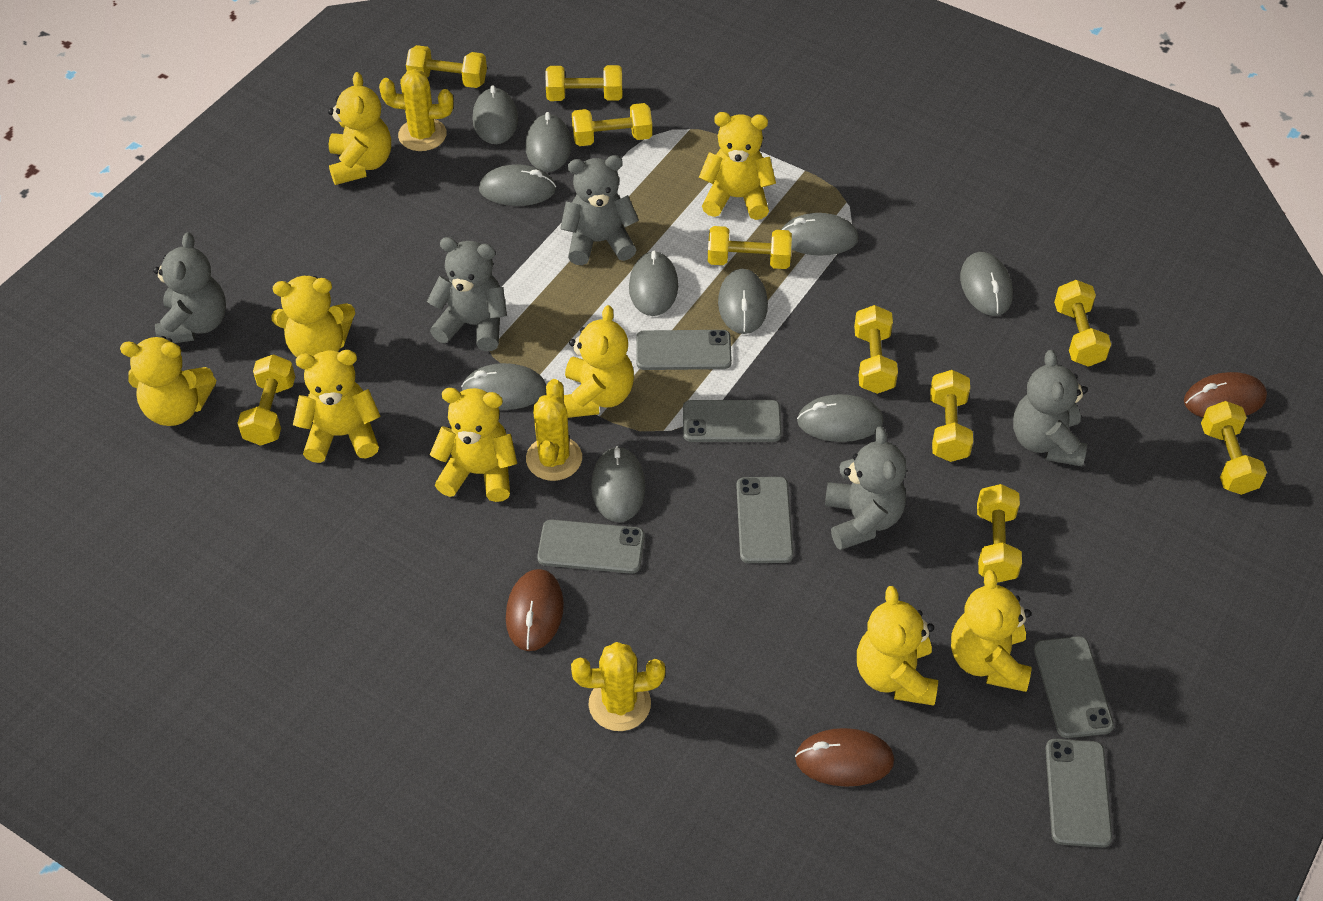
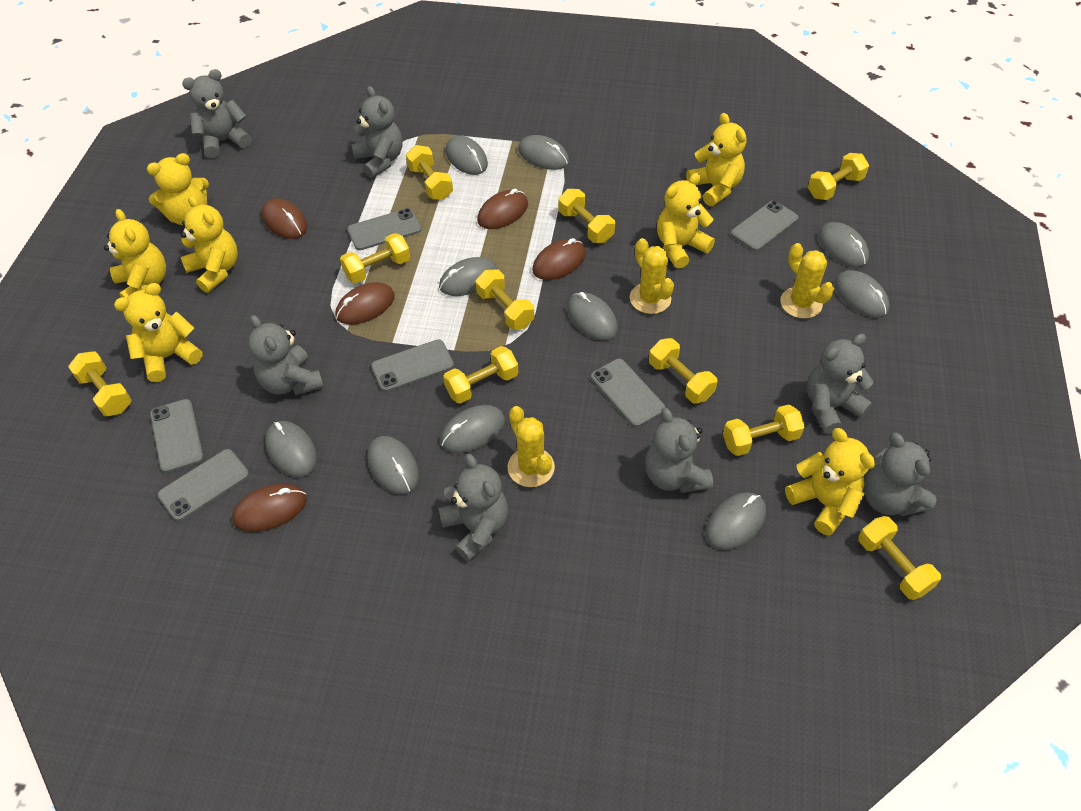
brown mouse: [506,569,564,651] [795,728,894,787] [1184,372,1267,418] = 3 -> [232,484,307,532] [261,198,307,239] [335,282,395,325] [477,189,528,229] [532,238,586,280] = 5
grey teddy bear: [153,232,226,343] [427,237,507,351] [560,155,639,265] [825,427,906,550] [1013,350,1088,466] = 5 -> [182,69,251,158] [248,315,324,395] [351,86,402,178] [438,454,508,562] [645,408,713,493] [807,333,874,434] [864,433,937,517] = 7
yellow teddy bear: [120,336,216,426] [271,275,355,357] [293,350,381,463] [328,72,391,185] [430,388,517,502] [564,305,634,418] [699,112,776,220] [857,586,938,706] [951,570,1032,692] = 9 -> [104,209,166,298] [114,283,203,382] [147,153,209,226] [181,195,238,293] [657,173,715,269] [686,113,746,207] [785,428,875,536] = 7

